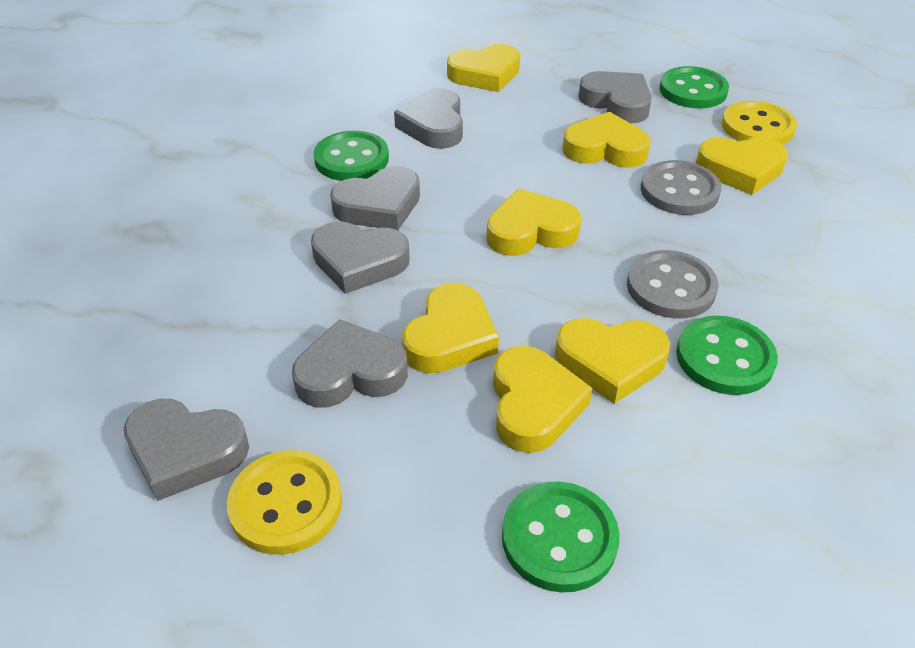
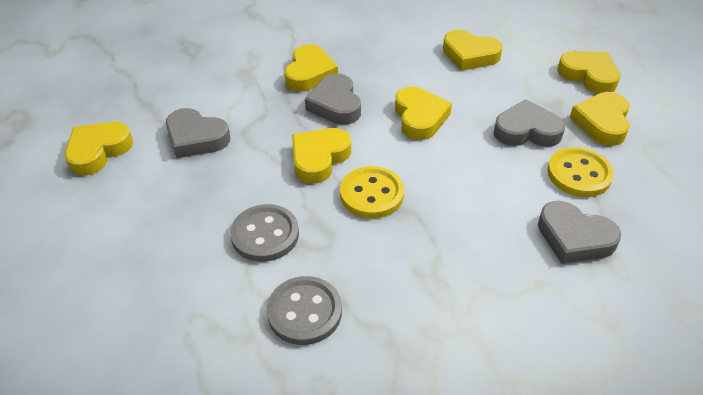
green button: [313,131,389,181] [502,481,620,592] [659,66,729,108] [676,316,778,395] = 4 -> none = 0
grey heart: [124,399,249,501] [292,319,408,408] [311,222,410,294] [330,166,420,230] [394,88,463,149] [578,71,652,123] = 6 -> [166,108,230,158] [305,73,361,125] [494,99,565,147] [538,201,621,264] = 4

